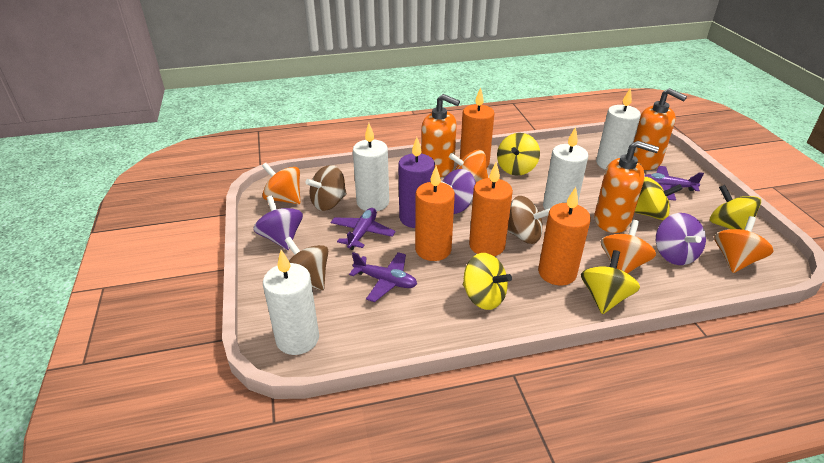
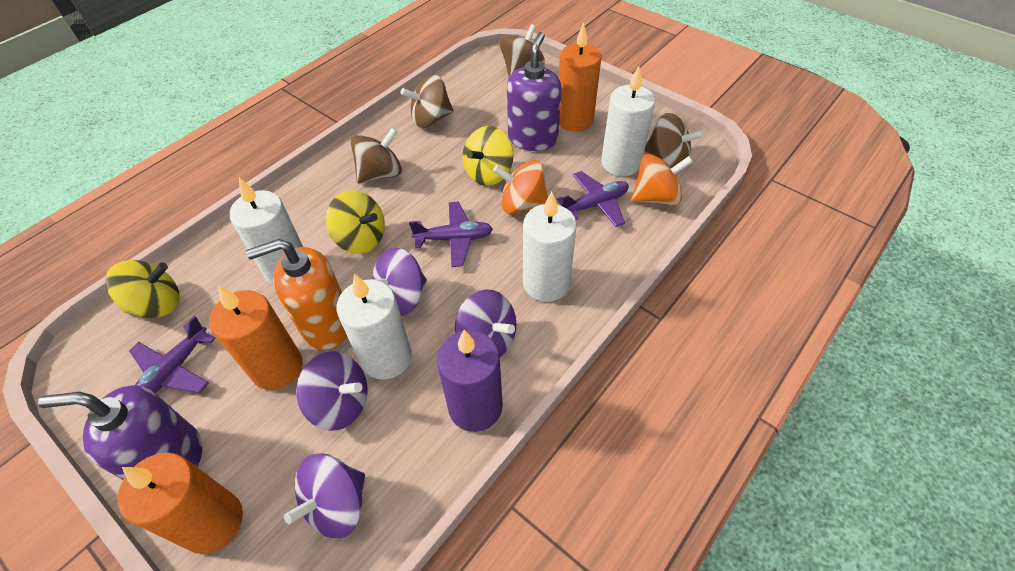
brown spinning top: [285,237,328,290] [305,165,347,211] [507,196,550,244] = 3 -> [351,128,402,184] [401,75,454,128] [499,24,545,77] [645,113,704,168] = 4
orange candle: [415,166,455,261] [460,87,495,168] [469,162,513,256] [538,187,591,286] = 4 -> [117,453,243,554] [209,285,303,390] [559,23,601,132] = 3
orange soap dispenser: [421,94,460,177] [594,141,659,233] [633,88,687,170] = 3 -> [246,239,347,350] = 1
orange spinning top: [262,163,300,204] [449,150,488,183] [601,220,656,273] [715,216,773,273] = 4 -> [493,160,548,214] [631,154,693,206] = 2
purple soap dispenser: none = 0 -> [38,385,202,480] [507,32,561,151] = 2
purple spinning top: [253,196,303,250] [441,169,476,214] [656,213,706,265] = 3 -> [284,453,365,538] [296,351,368,431] [370,248,427,316] [455,289,516,357] = 4
yellow spinning top: [463,253,512,310] [497,133,540,175] [581,250,640,314] [634,177,683,220] [710,185,761,230] = 5 -> [105,260,179,318] [326,190,385,254] [463,126,513,186] = 3

